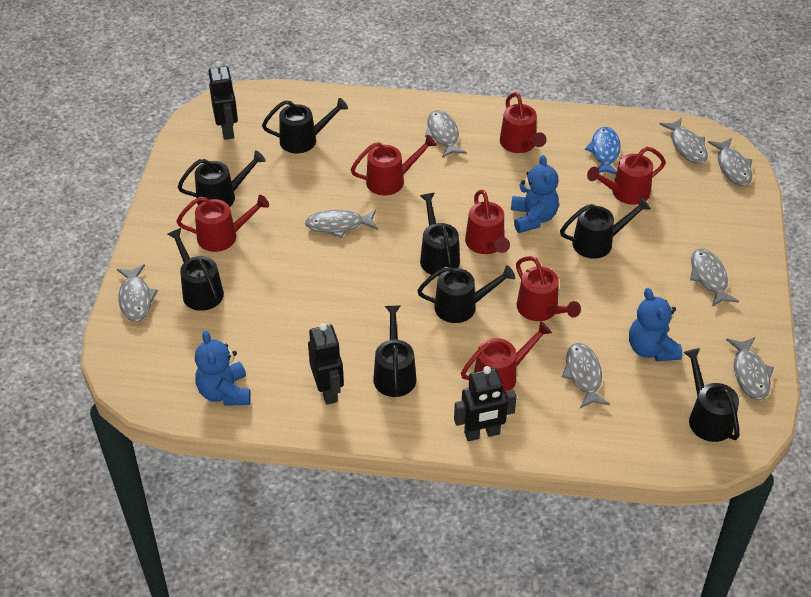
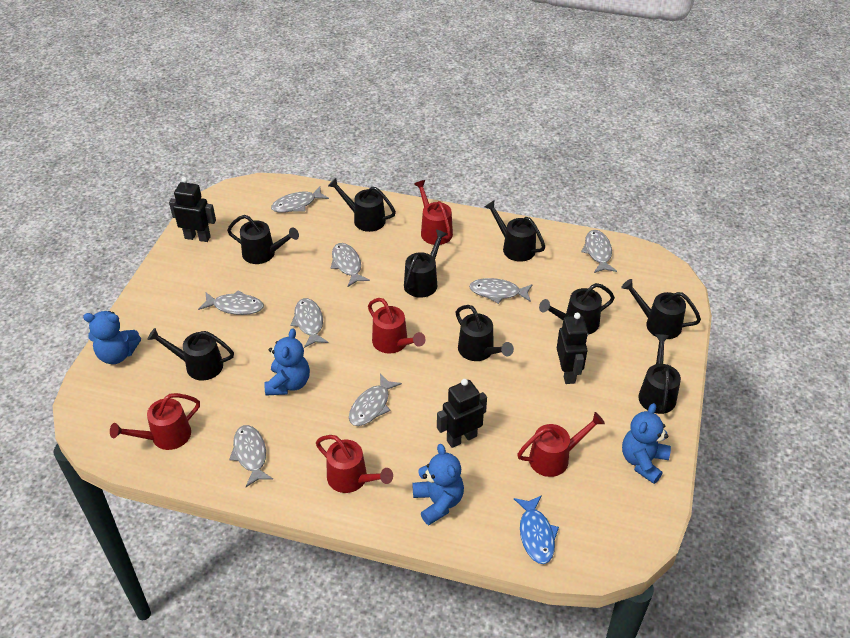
black watering can: [167,228,224,311] [177,150,266,207] [262,98,348,154] [373,306,416,397] [417,265,515,323] [420,193,460,276] [560,197,651,259] [683,348,740,442] = 8 -> [147,328,234,380] [227,215,299,264] [328,178,396,232] [404,229,447,298] [456,305,514,361] [484,200,545,262] [539,283,615,334] [621,279,701,339] [638,334,681,414] = 9
blue teddy bear: [195,330,251,406] [511,155,559,233] [629,288,682,361] = 3 -> [83,311,141,364] [265,329,310,396] [412,444,464,525] [622,403,671,484] = 4
red watering can: [177,195,269,252] [351,134,437,195] [461,321,552,394] [465,190,510,254] [500,92,546,153] [516,256,581,321] [587,147,666,205] = 7 -> [110,393,200,450] [316,435,393,493] [368,298,425,354] [414,180,453,245] [517,412,605,477] = 5

